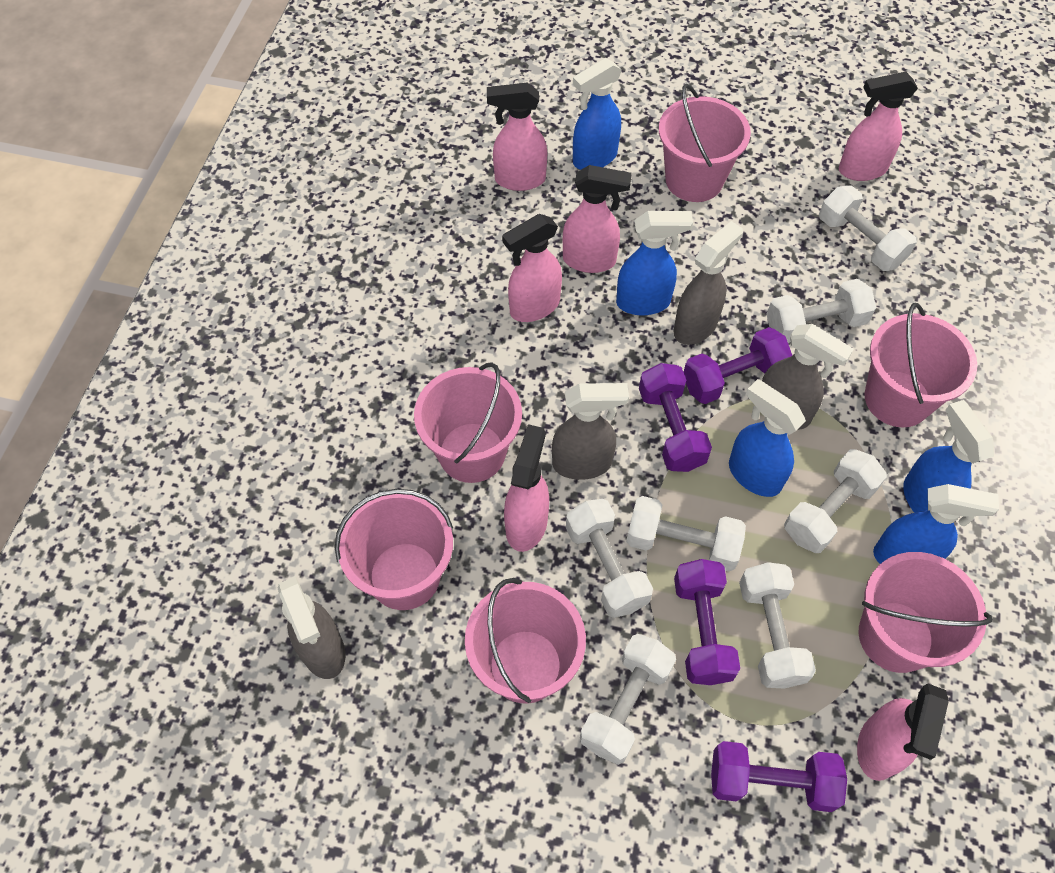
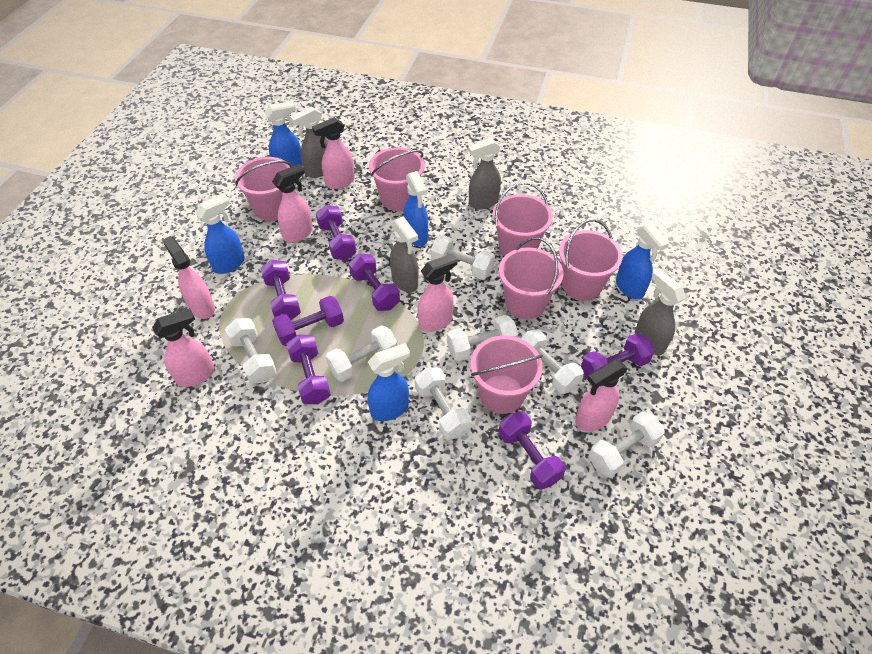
purple dumbbell: [639,363,712,472] [674,559,740,685] [684,327,792,404] [711,741,847,812] = 4 -> [260,260,301,320] [272,296,344,346] [286,334,331,404] [316,205,357,260] [349,254,400,311] [499,411,565,490] [581,333,655,380] = 7

